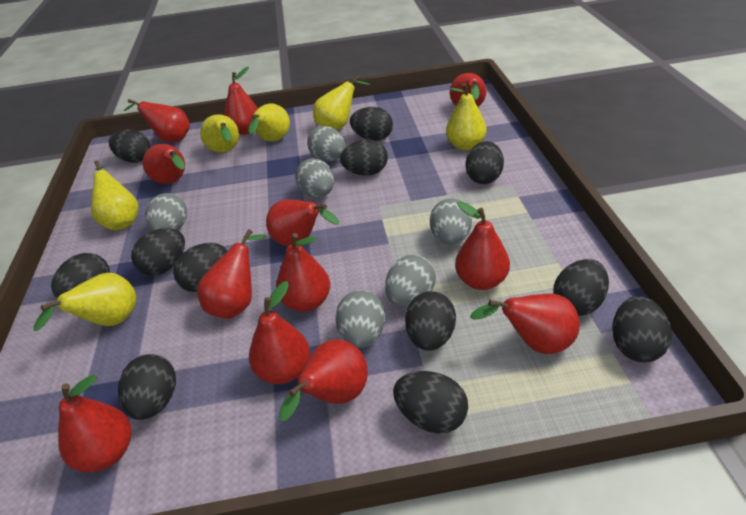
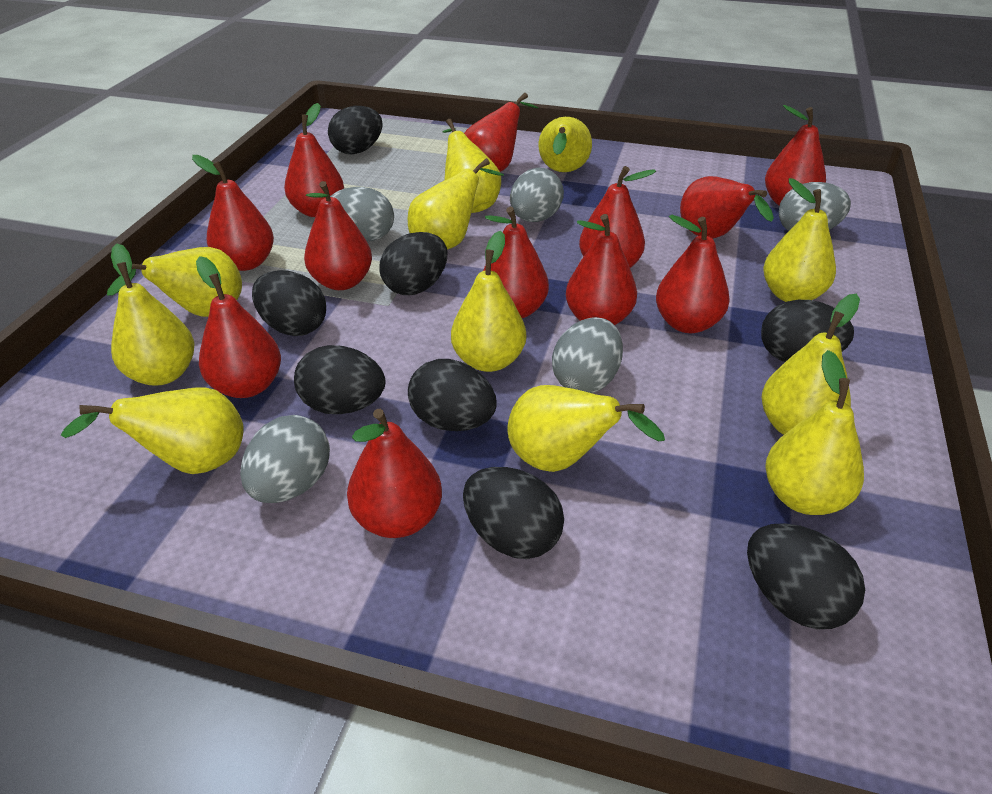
black egg: [51,253,110,298] [108,129,151,163] [118,354,176,420] [131,228,185,276] [173,243,227,292] [340,139,388,176] [350,107,393,141] [393,371,468,434] [405,291,456,351] [466,141,504,184] [553,259,609,316] [612,296,672,362] = 12 -> [252,270,326,336] [294,345,385,414] [328,106,383,155] [379,232,447,295] [408,359,496,431] [463,467,564,559] [747,523,865,629] [761,300,854,362] = 8
grey egg: [145,193,187,231] [295,158,334,198] [307,126,346,161] [335,290,385,348] [385,255,436,307] [430,198,472,245] = 6 -> [240,415,330,503] [330,187,394,241] [510,168,564,222] [552,317,623,393] [779,182,851,231] = 5
yellow pear: [34,273,136,331] [91,160,138,230] [200,114,239,153] [248,104,290,142] [313,75,370,130] [446,83,486,150] = 6 -> [61,387,244,474] [107,247,242,317] [111,244,195,385] [408,158,504,250] [443,119,501,213] [451,231,526,372] [507,385,665,472] [539,117,592,172] [762,294,860,435] [763,178,836,302] [765,350,864,515] = 11

